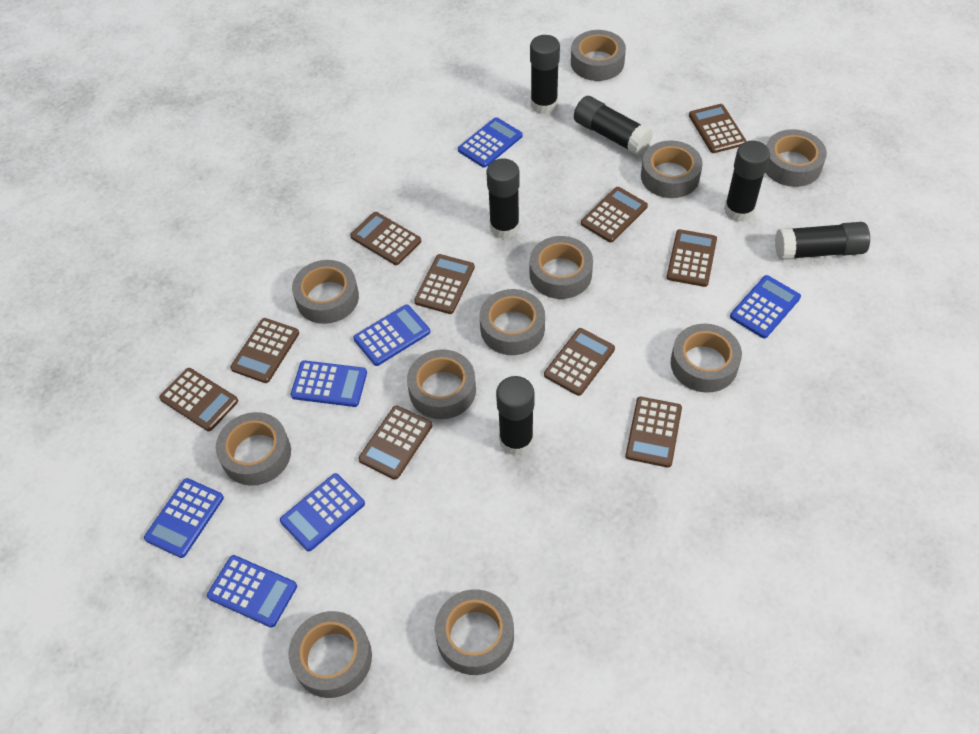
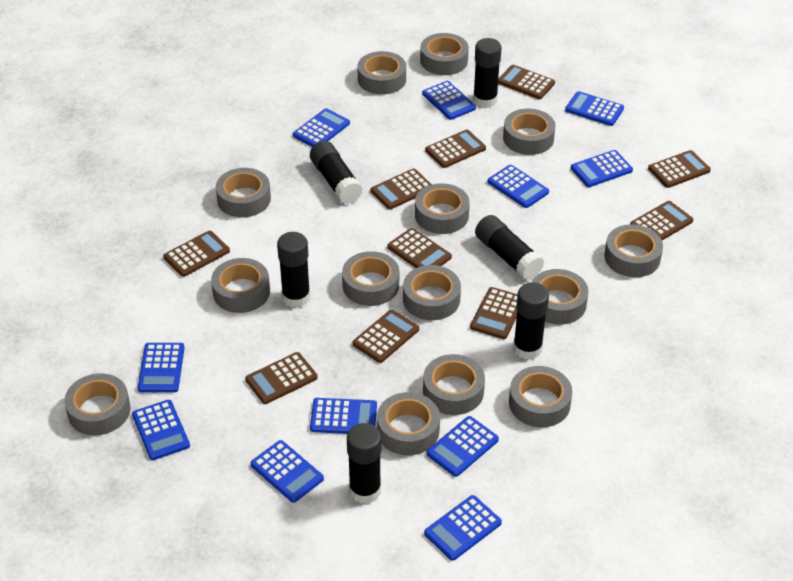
blue calculator: [144,478,224,558] [207,555,297,628] [280,473,365,551] [290,360,367,407] [353,305,430,366] [458,117,522,168] [730,275,801,338] = 7 -> [132,400,190,460] [138,343,184,392] [250,440,324,503] [293,108,350,147] [310,398,377,434] [422,81,476,120] [424,495,502,561] [427,416,499,477] [488,165,549,208] [565,91,624,126] [571,150,633,187] = 11
grey tape: [216,412,291,486] [288,611,372,698] [292,260,359,324] [407,349,476,419] [435,589,514,675] [480,289,545,355] [530,236,593,299] [571,30,626,81] [641,141,703,198] [671,324,742,393] [766,129,827,187] = 11 -> [64,373,131,435] [211,258,270,313] [216,168,271,217] [342,251,399,306] [357,51,406,95] [377,392,440,455] [403,265,461,320] [415,183,470,234] [420,33,469,75] [423,354,485,415] [503,108,556,155] [509,366,572,427] [532,269,589,325] [605,224,663,277] = 14

